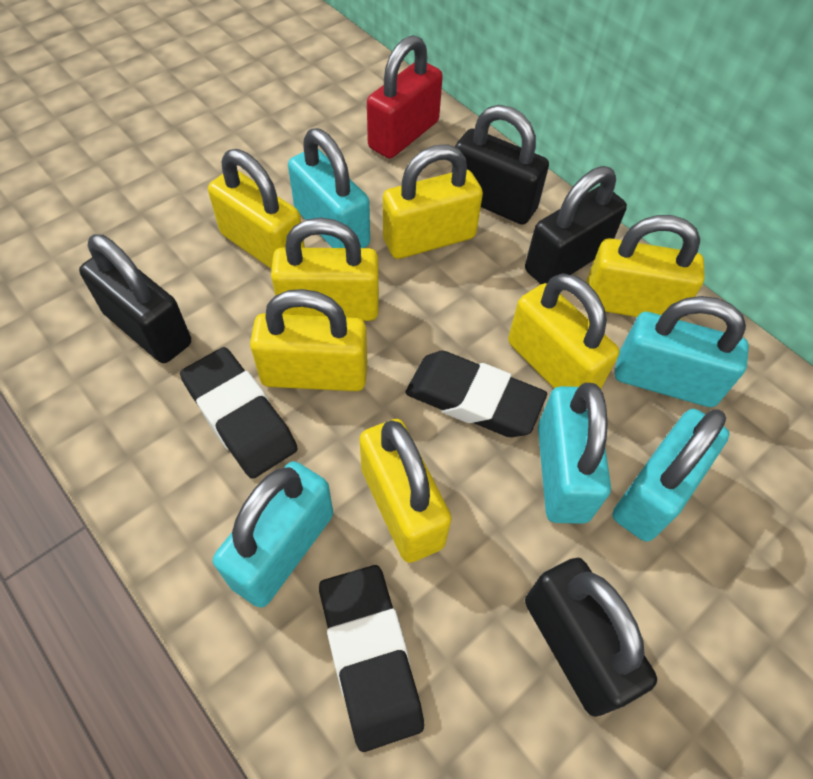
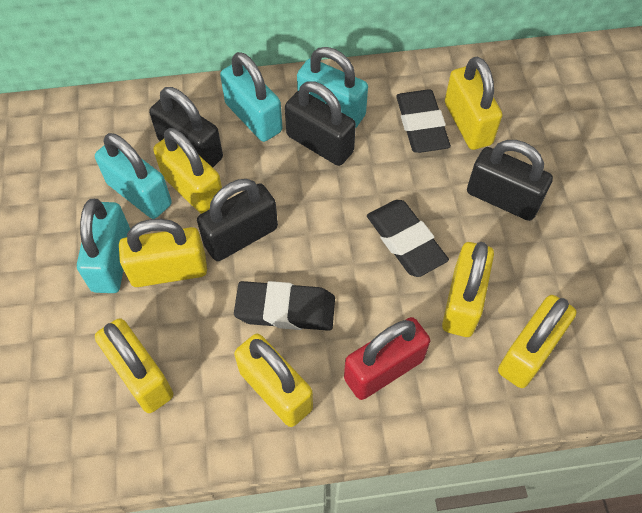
turquoise padlock: [213,461,333,607] [288,128,370,248] [538,383,611,524] [612,409,730,542] [615,296,749,407] = 5 -> [77,199,130,293] [95,133,172,219] [220,52,282,142] [297,47,368,128] = 4

